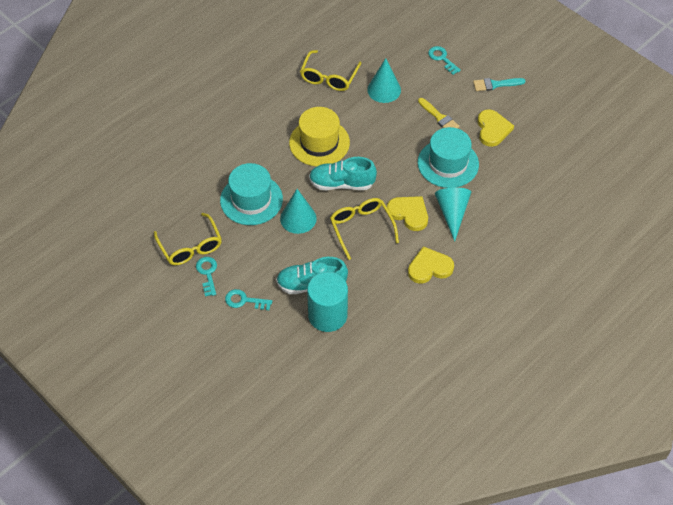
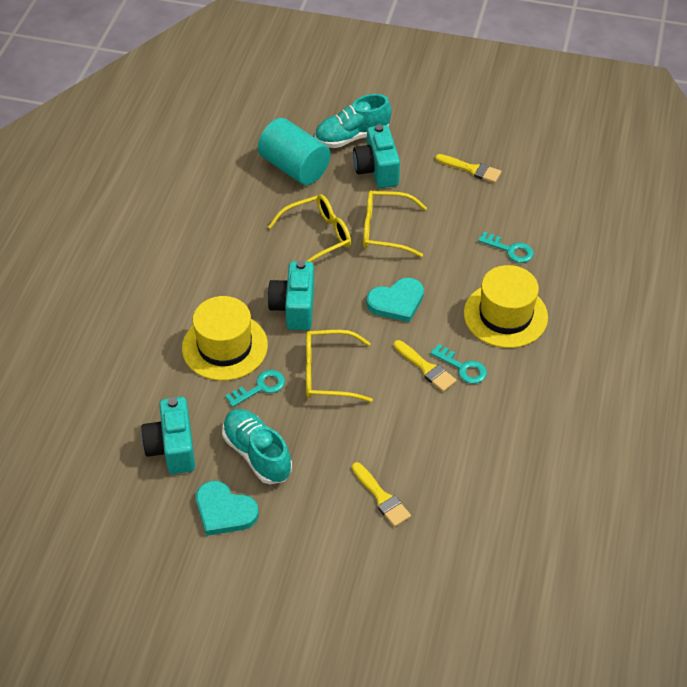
turquoise brush: [473,78,525,91] = 1 -> none = 0
turquoise camera: none = 0 -> [141,397,195,474] [267,260,314,330] [353,124,400,188] = 3
turquoise cone: [280,189,317,234] [367,58,401,103] [435,188,471,241] = 3 -> none = 0
turquoise hat: [220,163,283,225] [418,127,479,188] = 2 -> none = 0
turquoise heart: none = 0 -> [196,481,259,536] [366,278,424,322] = 2
yellow brush: [418,98,460,128] = 1 -> [352,462,411,527] [394,340,456,392] [435,154,502,183] = 3
yellow hat: [289,107,350,167] = 1 -> [182,296,268,381] [464,265,548,348] = 2
yellow heart: [387,196,428,231] [408,246,454,284] [477,109,514,147] = 3 -> none = 0

